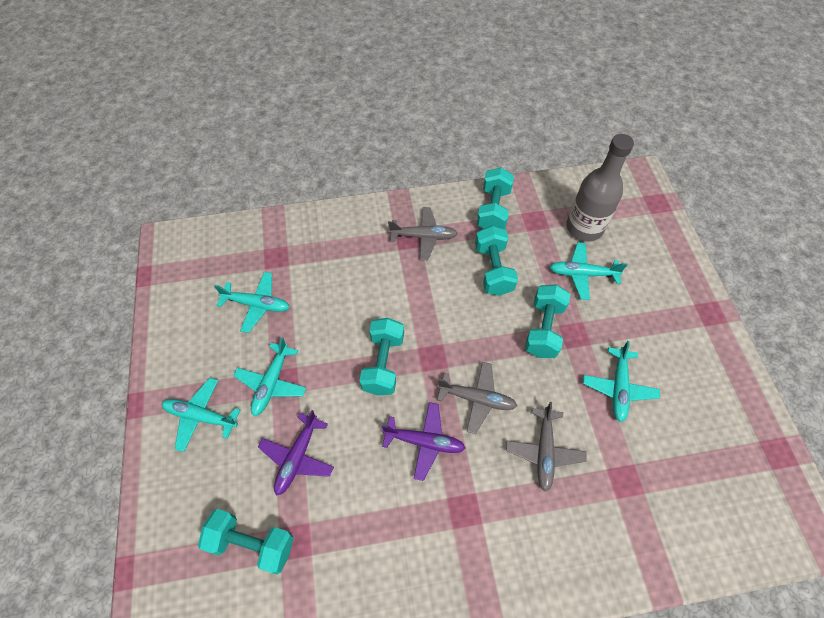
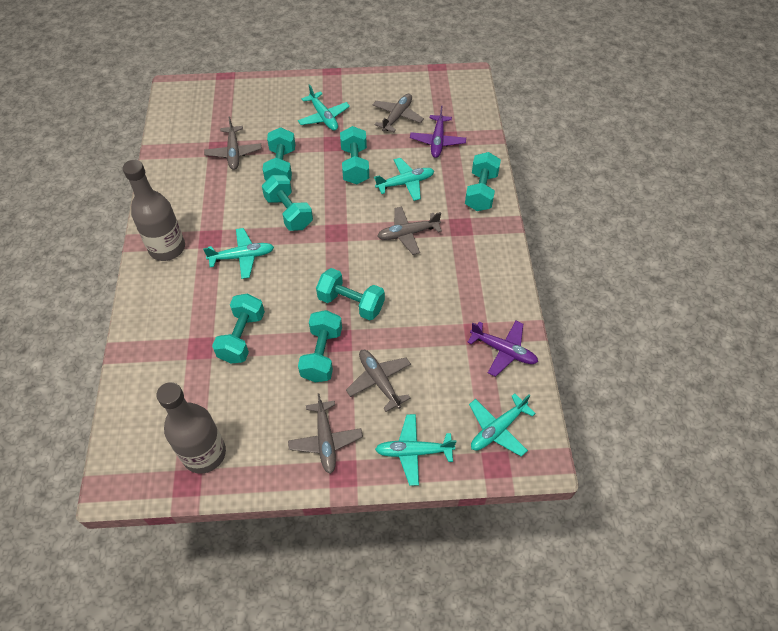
grey bottle: [566,134,634,242] = 1 -> [123,160,185,261] [156,382,226,474] = 2
grey plane: [388,207,458,260] [437,362,517,434] [506,402,587,492] = 3 -> [204,117,262,170] [288,394,363,474] [346,350,411,412] [373,94,424,132] [377,207,442,255] = 5
turquoise dumbbell: [198,509,294,575] [359,318,404,396] [475,226,518,296] [477,168,514,229] [525,284,570,358] = 5 -> [212,293,265,363] [262,175,313,231] [263,127,295,181] [298,310,342,382] [316,268,385,320] [340,126,369,184] [465,152,501,211] = 7

